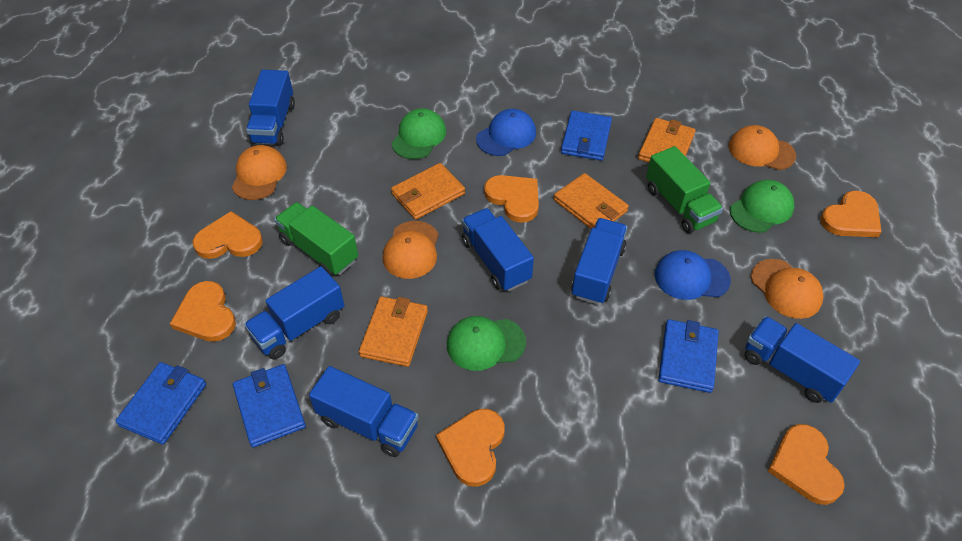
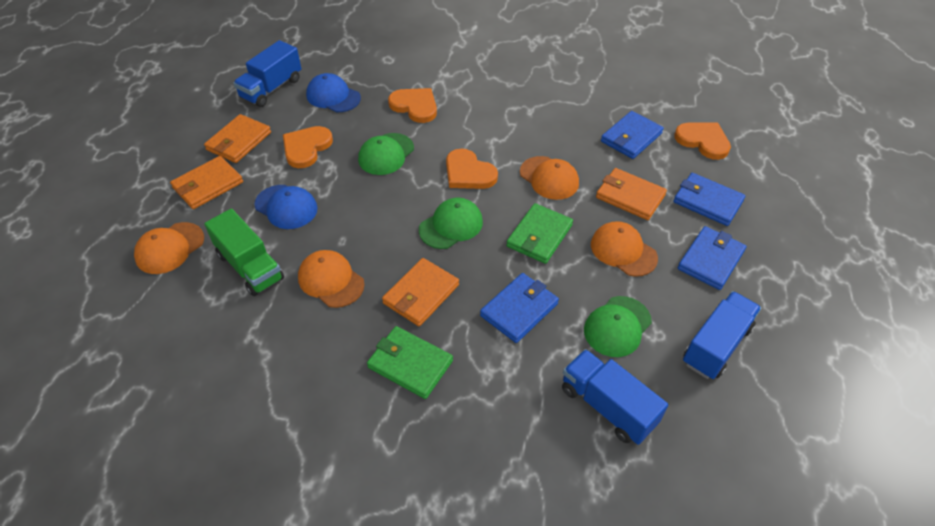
blue truck: [244,266,344,360] [246,70,295,146] [309,366,419,457] [462,208,534,292] [571,218,627,305] [744,316,860,403] = 6 -> [233,40,302,107] [562,349,668,445] [683,291,761,379] = 3
green truck: [274,202,358,276] [646,146,723,233] = 2 -> [204,208,284,296] = 1
green wallet: none = 0 -> [367,326,453,399] [506,203,573,264] = 2
orange heart: [170,281,236,342] [193,211,263,259] [436,409,504,487] [484,175,539,223] [768,424,845,505] [821,191,882,237] = 6 -> [283,126,333,168] [388,88,437,123] [446,149,498,189] [674,122,731,160] = 4

